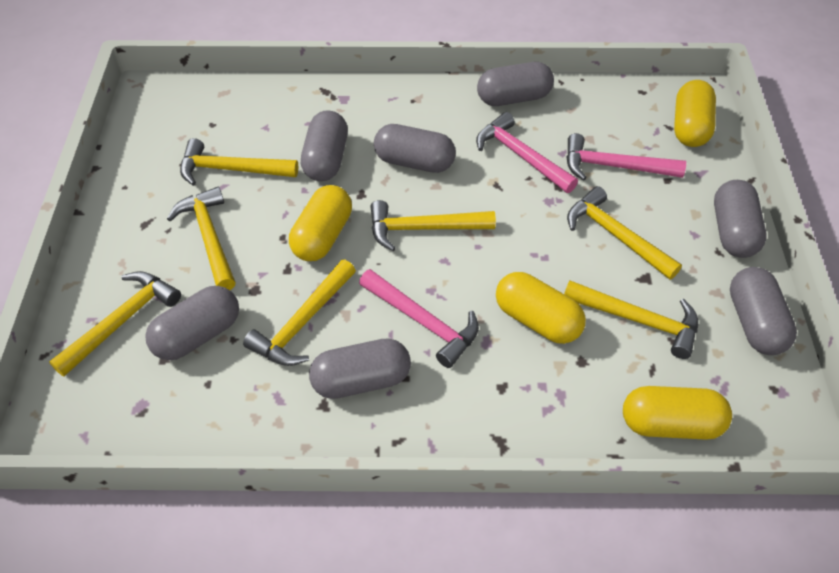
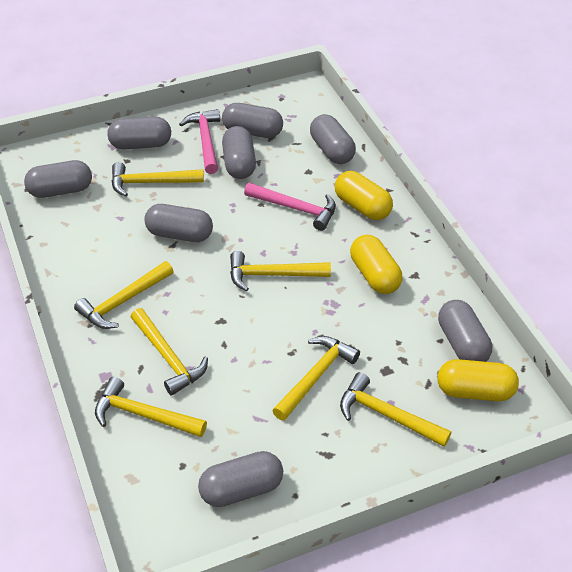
grey capsule: [145,286,239,360] [301,110,348,181] [309,338,411,399] [374,124,456,173] [477,62,554,106] [714,180,766,258] [730,267,797,355] = 7 -> [24,160,92,198] [107,117,171,149] [144,204,213,242] [198,451,283,507] [222,103,283,138] [222,126,256,179] [310,114,356,164] [438,300,492,362] = 8
pink hammer: [359,269,479,368] [476,112,578,193] [566,133,686,181] = 3 -> [179,109,220,174] [244,183,336,231] = 2
yellow capsule: [289,185,352,261] [496,272,586,344] [623,386,732,440] [674,80,716,147] = 4 -> [335,171,393,220] [350,235,402,294] [437,359,519,401] = 3

